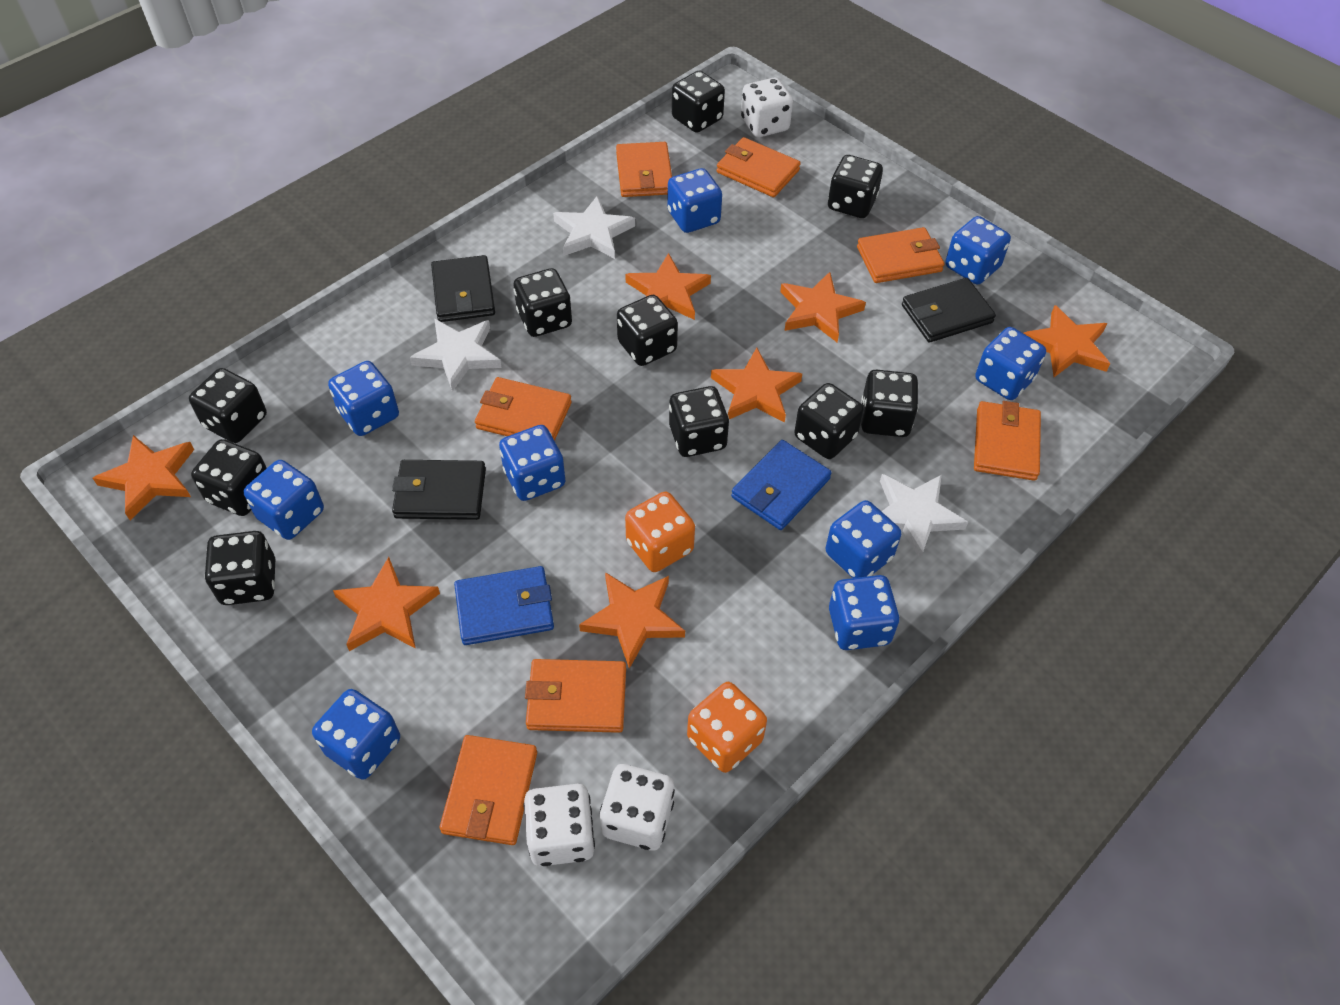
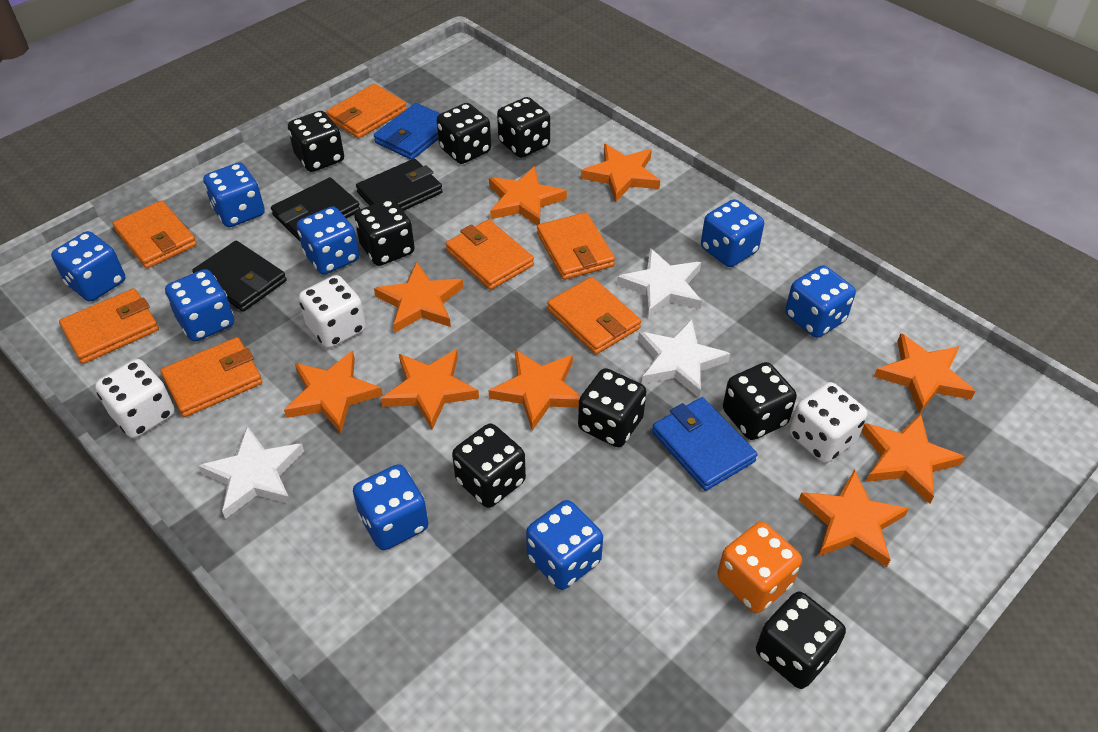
black dice: [189,368,267,443] [191,439,267,516] [205,531,275,605] [514,268,572,337] [617,295,678,366] [669,386,729,457] [672,71,725,133] [794,383,864,459] [828,155,883,218] [861,370,919,437] = 10 -> [288,111,344,172] [354,199,415,266] [437,103,491,164] [452,423,526,508] [497,97,550,158] [578,368,647,447] [723,362,797,440] [756,592,846,689] = 8
blue dice: [243,460,324,540] [312,689,400,780] [328,361,399,436] [499,425,565,501] [667,168,722,233] [825,500,901,578] [829,575,899,650] [945,216,1011,285] [975,327,1046,400] = 9 -> [51,231,125,301] [165,269,234,342] [203,163,265,227] [297,206,359,275] [353,464,429,550] [526,500,603,590] [701,199,764,267] [785,265,856,338] = 8
orange dice: [625,491,695,572] [687,682,767,773] = 2 -> [717,522,802,613] = 1
orange star: [93,435,194,520] [333,557,440,651] [579,572,685,669] [625,253,711,320] [711,348,802,423] [780,272,866,342] [1024,305,1110,377] = 7 -> [284,351,383,433] [374,262,463,333] [381,349,479,430] [489,166,567,225] [489,350,581,431] [581,144,660,202] [799,469,909,567] [861,414,965,504] [874,333,976,414] = 9

